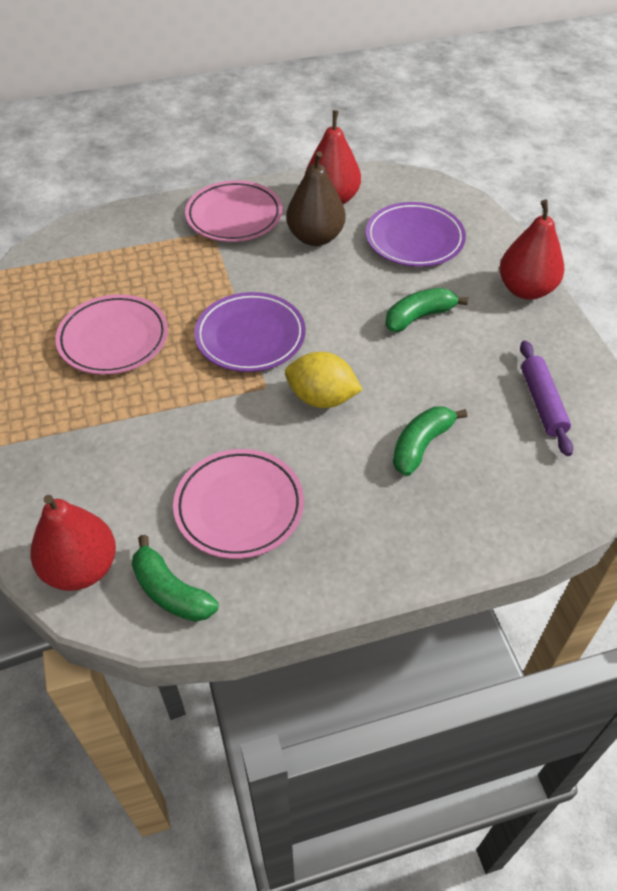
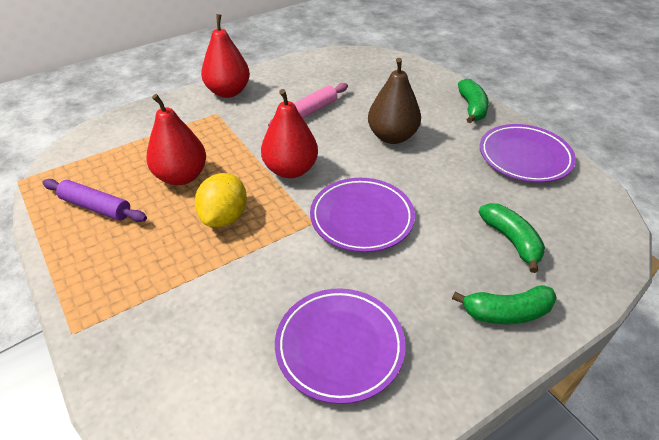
pink plate: [55,294,168,375] [173,449,304,559] [185,180,282,242] = 3 -> none = 0
pink rolling pin: none = 0 -> [268,83,348,127] = 1
purple plate: [194,292,306,372] [366,202,466,267] = 2 -> [275,288,405,404] [310,178,415,252] [480,124,576,183] = 3

